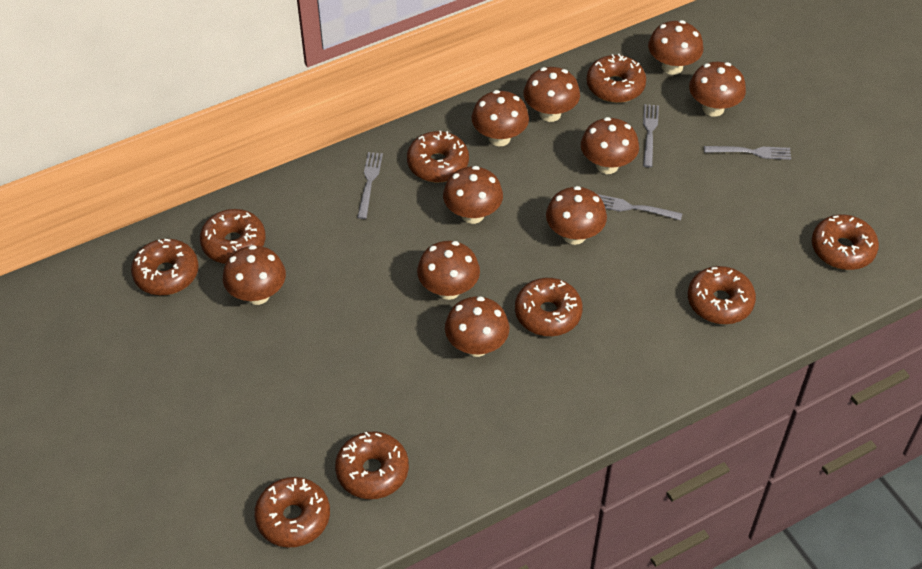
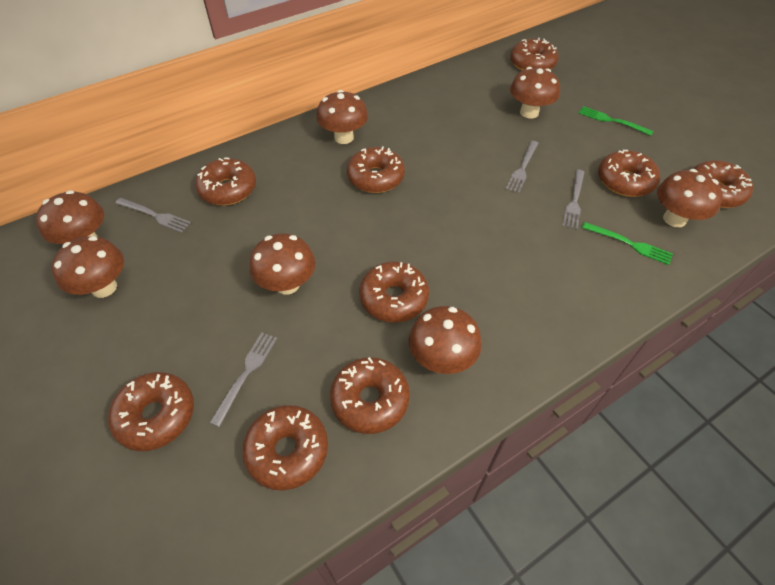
brown mushroom: [223,245,286,305] [417,241,480,300] [443,166,503,224] [445,296,509,357] [472,90,529,146] [524,67,580,122] [546,186,607,245] [581,117,639,174] [648,20,703,75] [689,62,746,117] = 10 -> [36,190,104,244] [51,236,124,298] [249,233,315,295] [316,90,368,144] [409,306,482,374] [510,67,560,119] [657,169,723,228] = 7
green fork: none = 0 -> [579,106,654,136] [582,222,673,265] = 2

